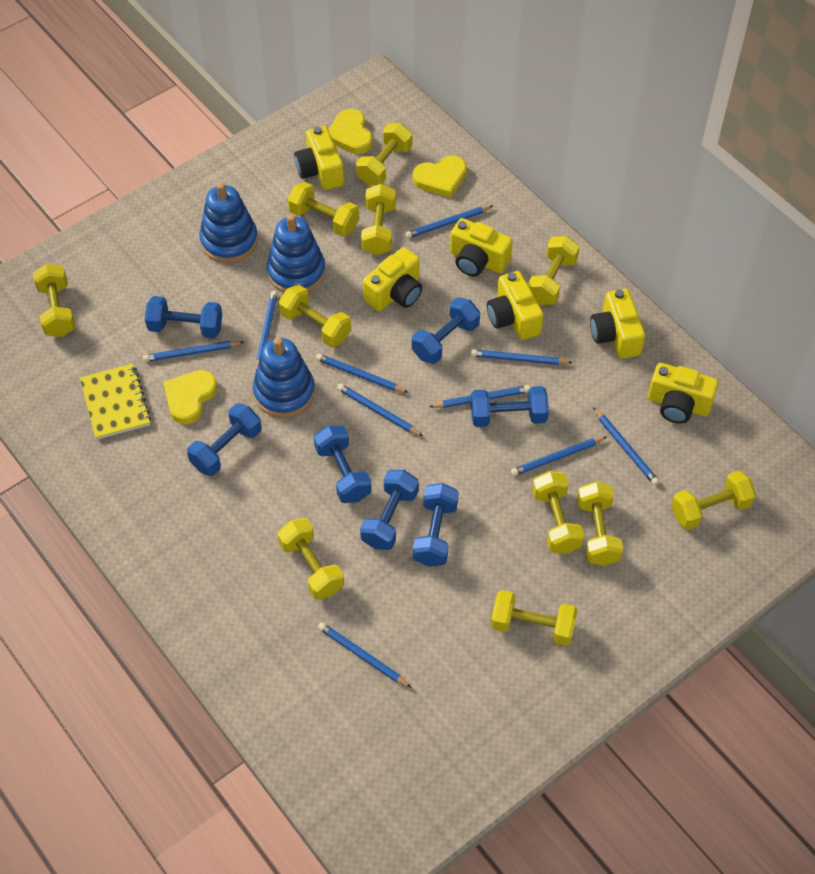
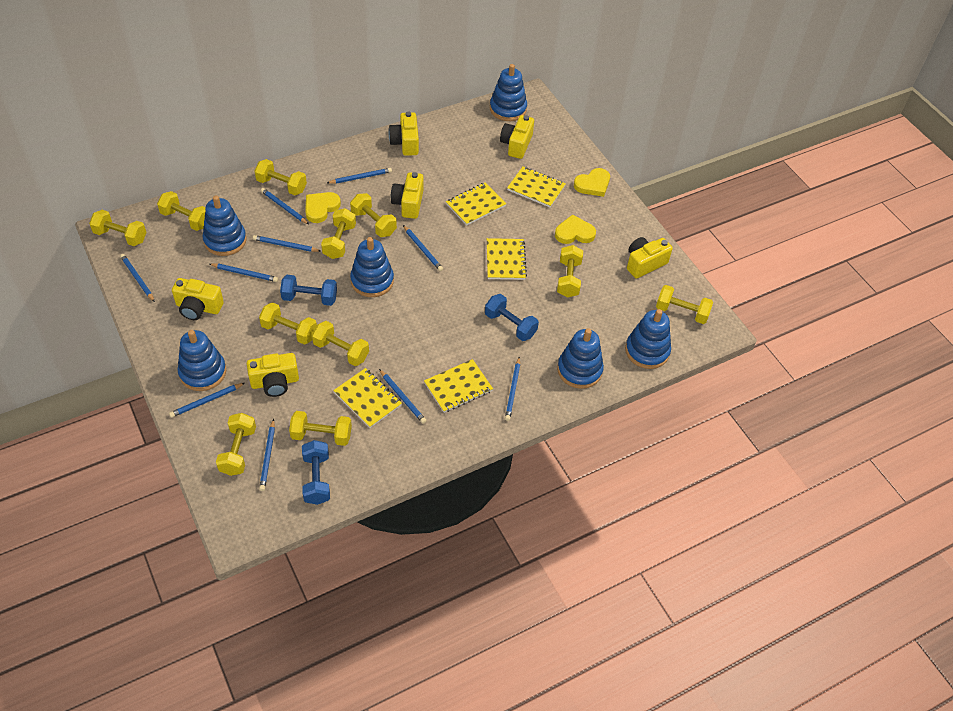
blue dumbbell: [145,296,222,338] [187,403,262,476] [314,425,372,503] [360,470,419,550] [412,297,480,364] [413,483,459,567] [471,386,549,427] = 7 -> [280,275,337,306] [302,440,330,505] [485,294,539,341] = 3
blue stacking toy: [199,183,258,263] [253,338,315,418] [267,214,326,292] = 3 -> [178,330,226,391] [203,196,247,256] [350,237,394,297] [490,64,527,121] [557,328,604,389] [625,309,671,369] = 6
yellow notebook: [80,364,151,440] = 1 -> [333,368,402,428] [424,359,493,413] [446,182,506,225] [487,238,527,280] [507,167,566,207] = 5

